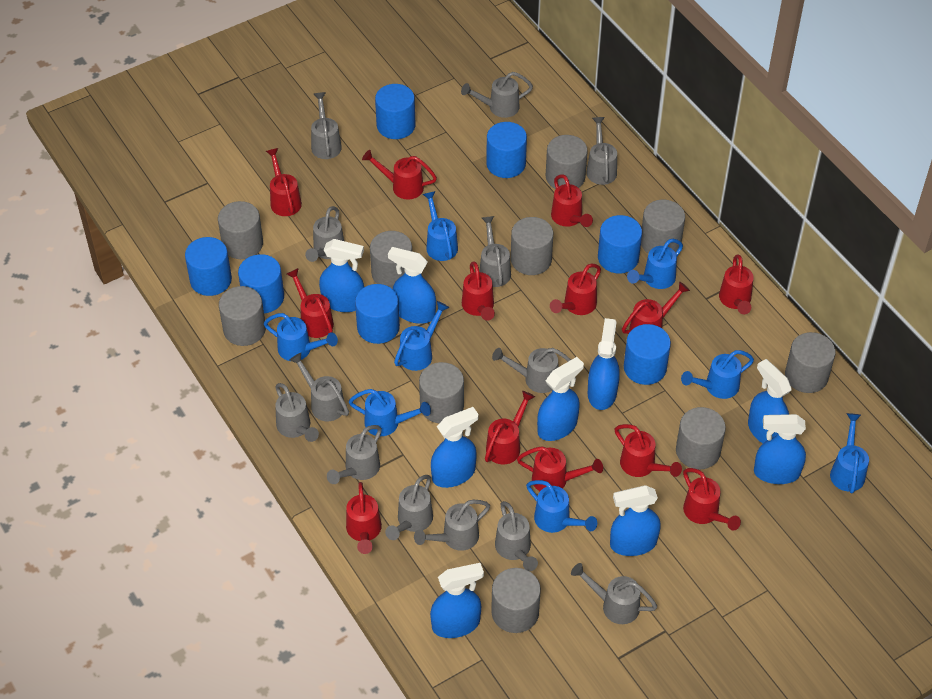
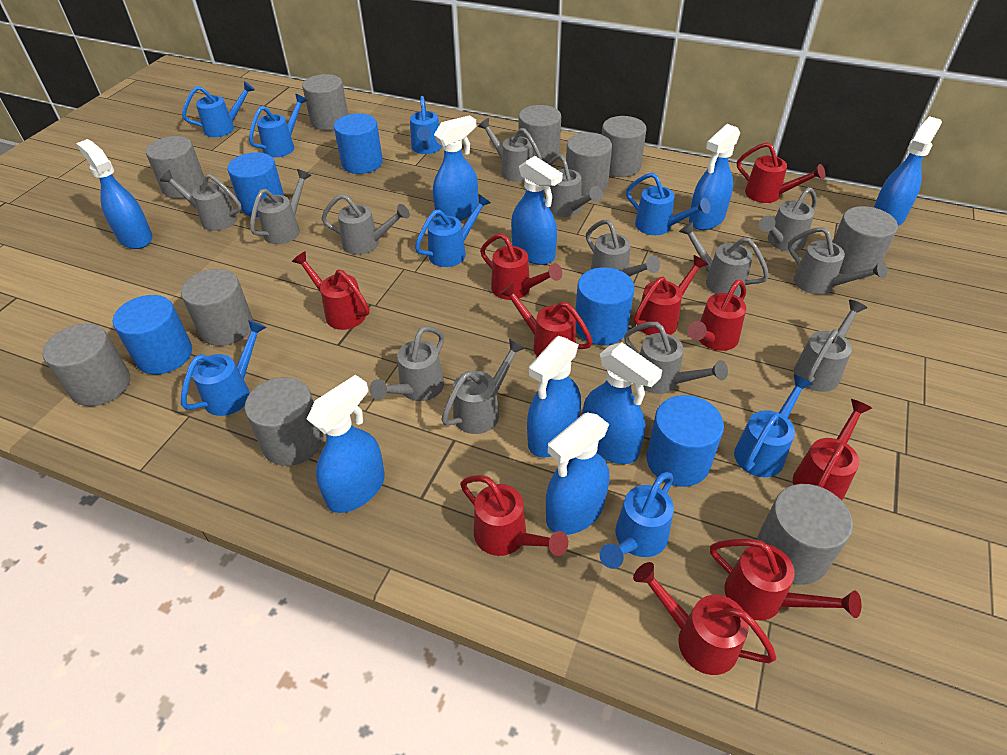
blue cylinder: [185,237,232,296] [238,254,284,313] [355,284,400,344] [375,84,415,139] [486,122,527,178] [598,215,642,274] [624,324,671,385] = 7 -> [113,295,192,374] [227,152,284,217] [334,113,383,174] [575,267,635,345] [646,395,724,487] = 5
red watering can: [266,148,302,216] [287,268,334,338] [346,482,382,554] [362,150,437,200] [462,261,495,321] [485,391,535,464] [517,446,603,491] [550,264,601,315] [551,174,593,227] [614,424,682,477] [622,282,690,334] [683,468,741,531] [719,254,754,314] = 13 -> [292,251,369,330] [460,475,568,556] [480,233,562,300] [500,283,593,357] [633,562,776,675] [634,255,708,335] [687,280,746,351] [710,539,861,620] [737,142,825,203] [793,399,872,500] = 10

